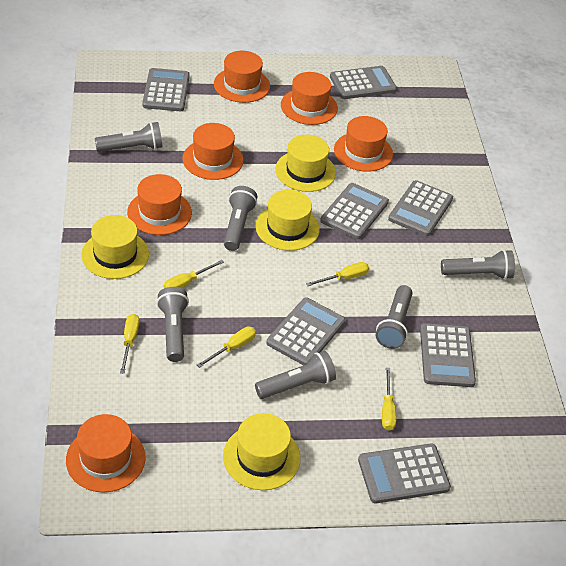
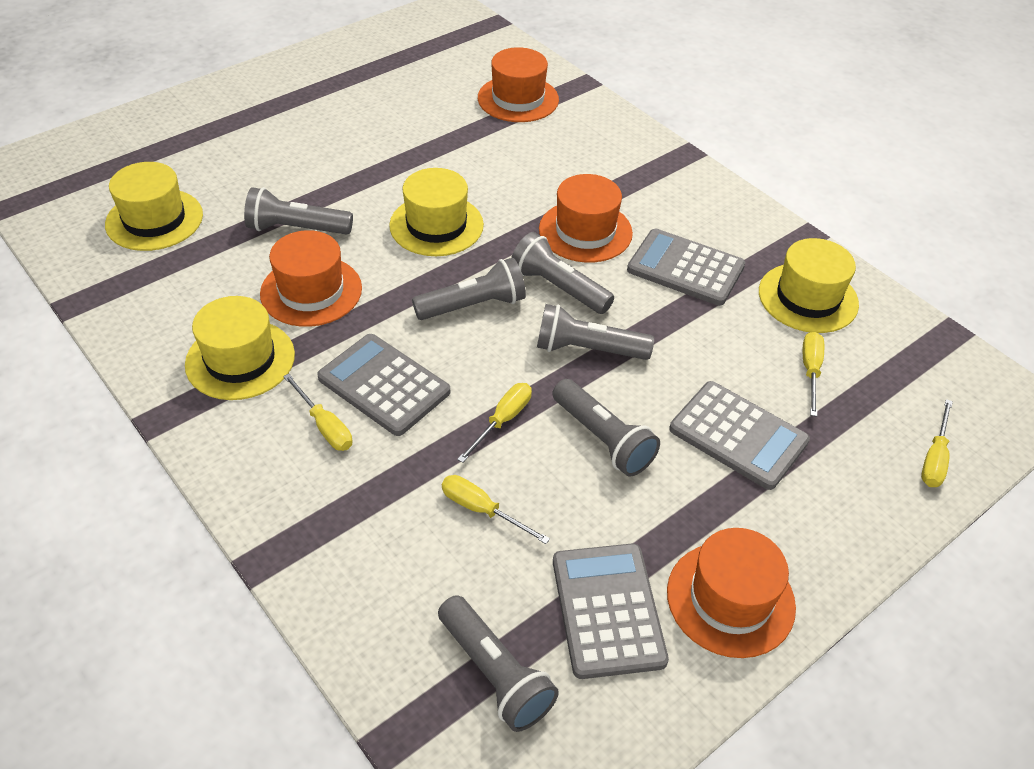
grey calculator: [142,68,190,111] [267,297,345,365] [320,183,389,239] [330,66,397,99] [358,444,451,503] [388,180,453,236] [420,323,476,387] = 7 -> [317,334,450,436] [553,544,669,679] [627,229,745,306] [669,381,810,490] = 4
orange hat: [66,414,146,493] [127,174,192,235] [182,123,244,180] [214,51,270,103] [281,72,338,125] [334,116,393,172] = 6 -> [260,230,362,327] [478,47,559,122] [539,174,633,263] [667,528,796,658] = 4

